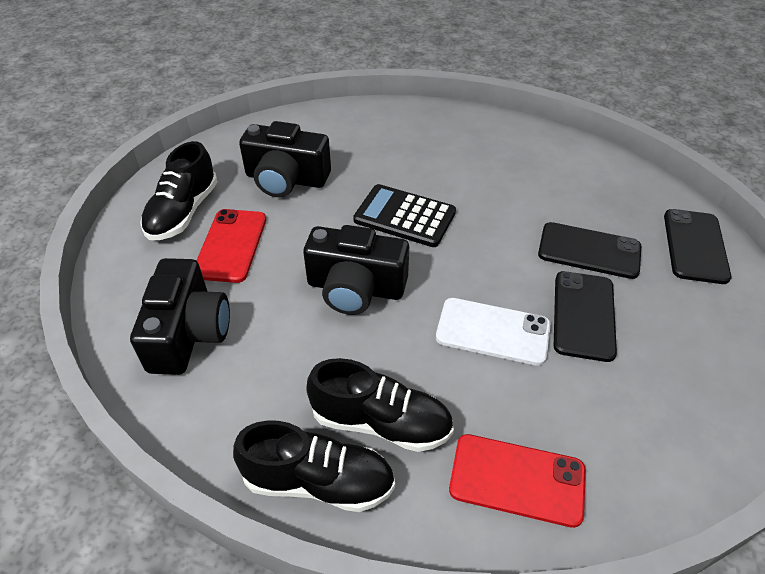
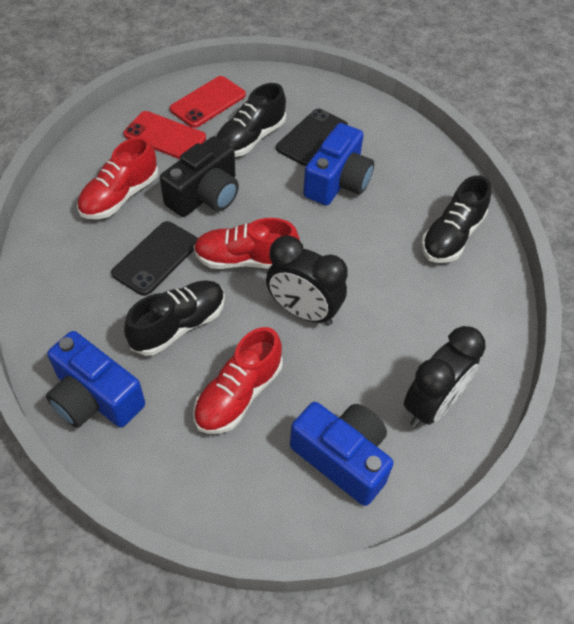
black calculator: [353,184,456,247] = 1 -> none = 0
black camera: [130,258,230,375] [239,121,331,197] [303,225,409,315] = 3 -> [160,136,239,217] = 1
black clock: none = 0 -> [266,235,348,325] [404,326,486,427] = 2
black phone: [538,222,641,279] [554,271,617,362] [664,209,731,284] = 3 -> [111,221,198,296] [276,108,348,166] = 2
blue camera: none = 0 -> [46,331,145,428] [290,402,394,506] [303,123,374,206] = 3
red shoe: none = 0 -> [77,137,158,219] [193,327,283,434] [194,218,300,269] = 3
white phone: [436,298,551,366] = 1 -> none = 0

